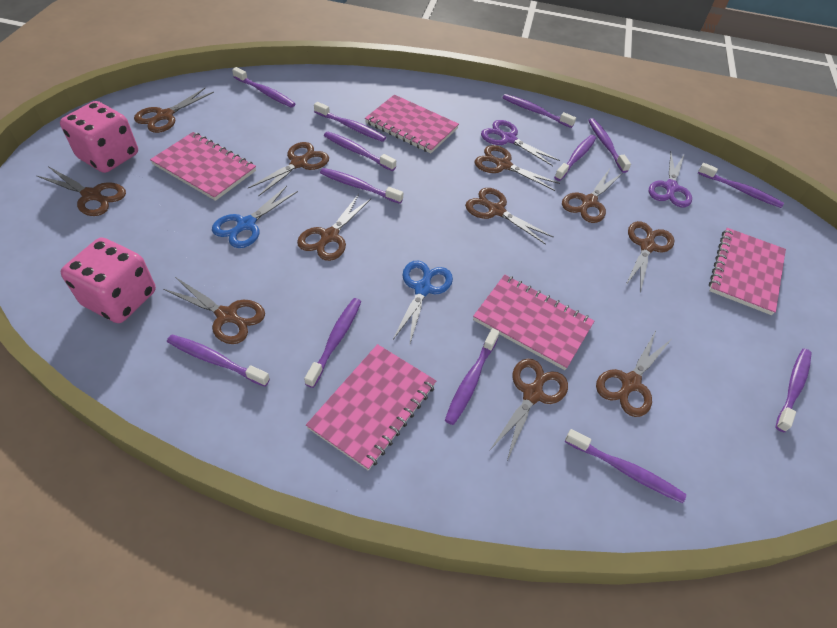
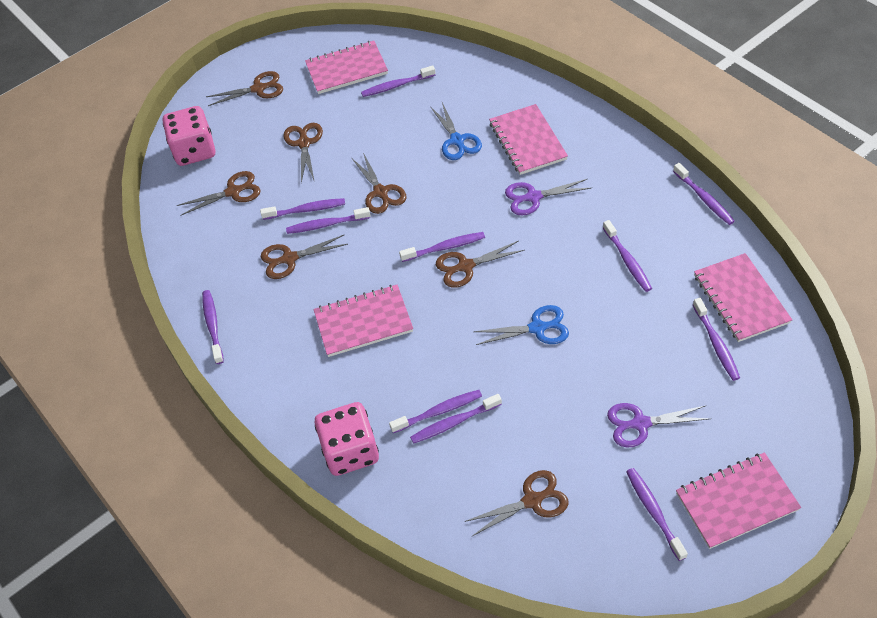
brown scissors: [37,166,126,216] [134,88,214,133] [163,277,265,344] [248,142,329,197] [297,194,371,261] [465,188,554,245] [475,145,560,191] [490,359,568,461] [562,170,623,223] [596,331,671,417] [625,221,674,293] = 11 -> [177,171,261,215] [206,71,283,106] [261,235,348,279] [284,123,323,183] [352,153,406,214] [436,241,525,288] [464,470,569,537] = 7
purple toothbrush: [167,335,270,387] [232,67,295,108] [304,298,361,388] [314,102,386,142] [320,168,403,204] [324,131,396,171] [445,328,500,425] [503,94,576,128] [554,135,596,181] [565,429,686,503] [588,118,631,173] [698,163,784,208] [776,348,812,432] = 13 -> [202,290,224,364] [260,198,345,220] [286,207,370,234] [361,65,436,97] [389,390,482,433] [399,232,485,262] [410,394,502,444] [603,220,652,292] [626,468,688,561] [673,163,735,225] [693,298,740,381] = 11

